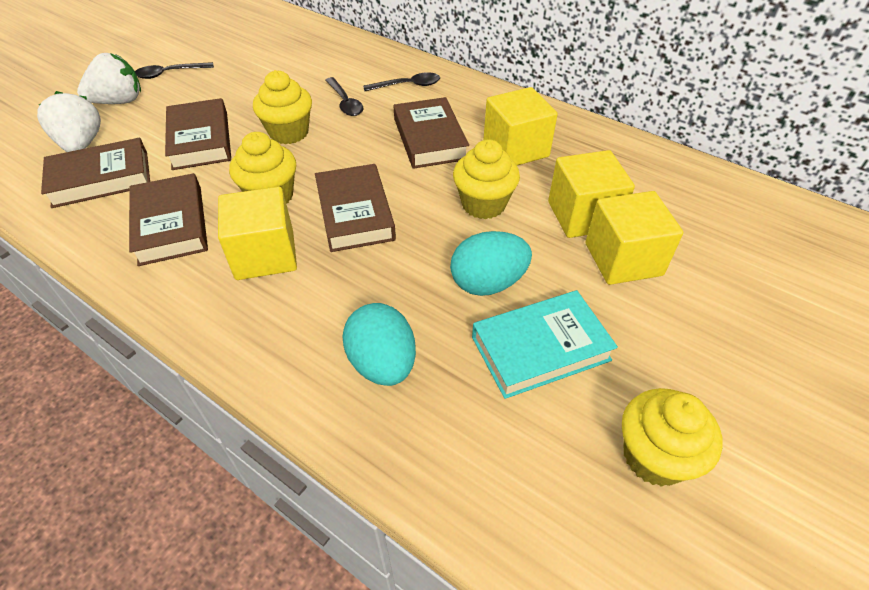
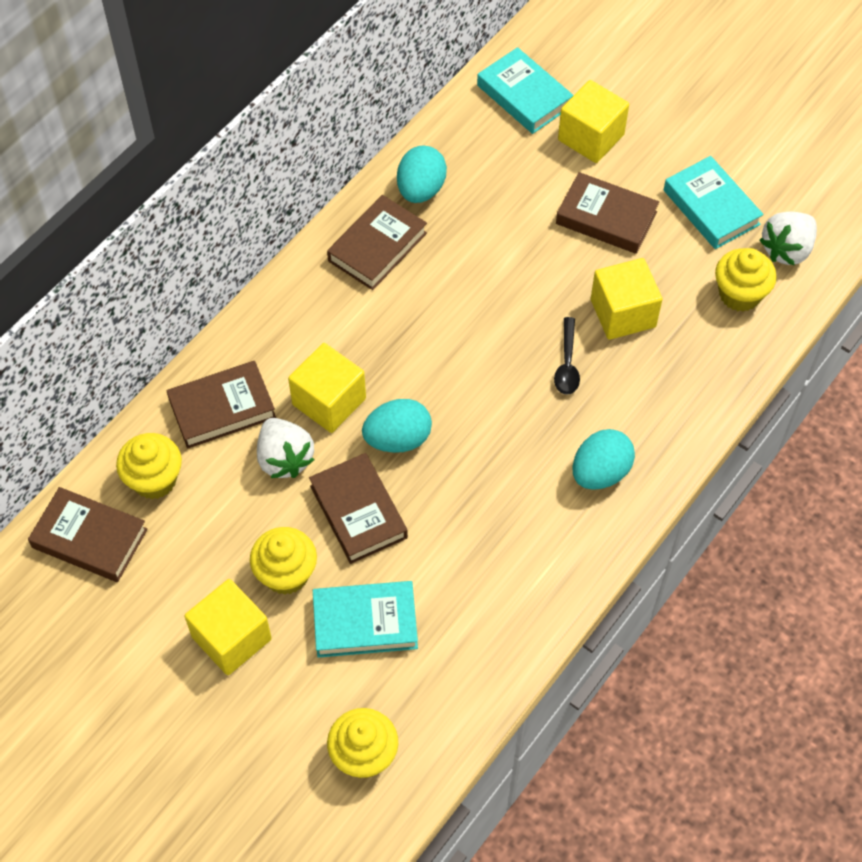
black spoon: [135,62,214,79] [325,77,363,116] [363,72,440,91] = 3 -> [554,317,580,395] = 1
turquoise book: [472,290,618,399] = 1 -> [313,581,418,658] [477,47,574,134] [664,156,763,249] = 3
turquoise egg: [343,303,416,386] [450,231,532,296] = 2 -> [362,399,432,453] [397,145,447,203] [572,429,635,490] = 3

